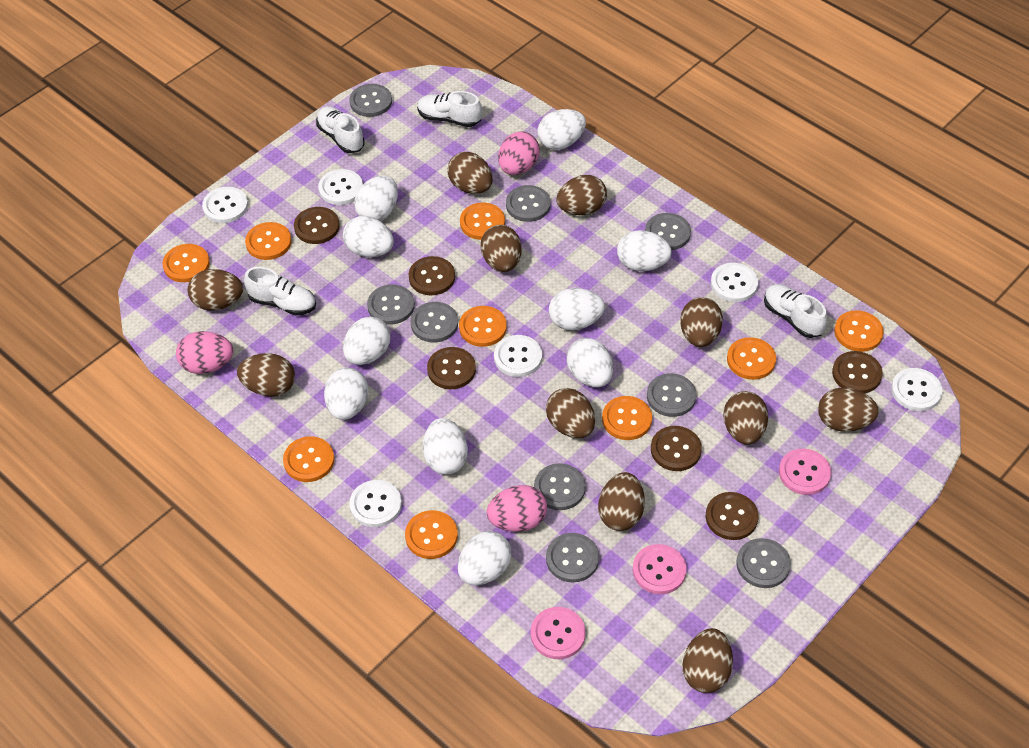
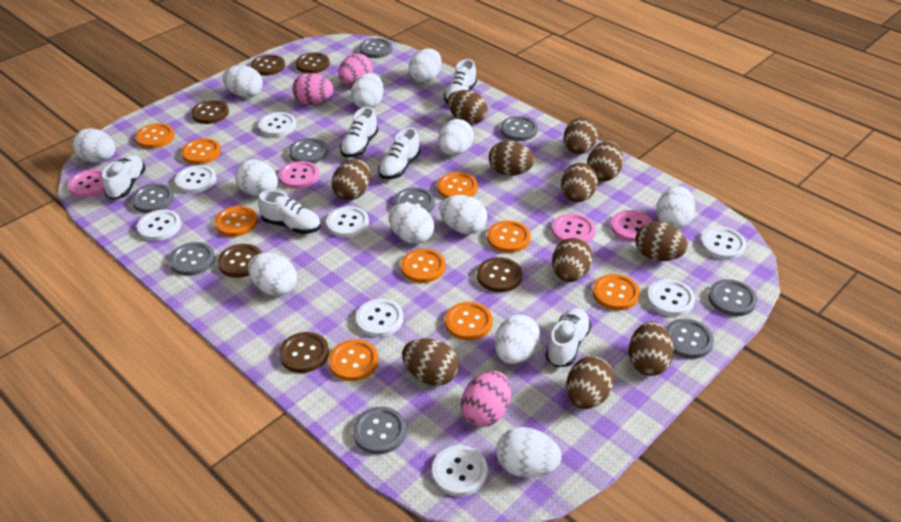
pink button: [531,607,586,659] [633,544,687,594] [779,448,831,495] = 3 -> [67,169,105,198] [279,161,319,189] [552,214,595,243] [611,210,653,242] = 4
white button: [202,187,248,223] [318,169,363,205] [349,480,402,527] [494,335,542,377] [711,263,758,302] [891,368,942,411] = 6 -> [137,210,181,241] [175,165,216,193] [259,112,296,137] [326,206,369,238] [356,299,403,337] [432,445,488,496] [647,279,695,316] [701,227,746,260] = 8
white egg: [324,368,368,420] [343,216,394,257] [343,317,391,365] [354,176,398,221] [423,418,468,475] [458,531,512,585] [537,109,586,150] [549,288,605,330] [567,338,613,387] [617,230,672,271] = 10 -> [72,128,115,163] [222,65,263,98] [235,159,278,196] [248,253,297,296] [351,73,384,108] [388,203,434,244] [409,49,442,83] [438,119,474,156] [439,195,487,234] [495,314,541,364] [496,427,562,478] [656,186,695,229] = 12
white shoe: [244,267,316,316] [316,106,365,153] [417,91,482,127] [764,284,827,338] = 4 -> [102,155,146,200] [258,190,321,234] [340,107,379,158] [378,128,420,179] [444,59,477,103] [545,308,591,367] = 6

